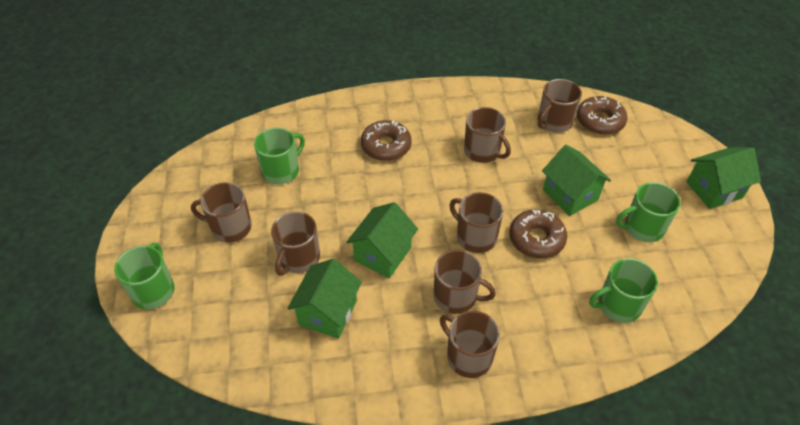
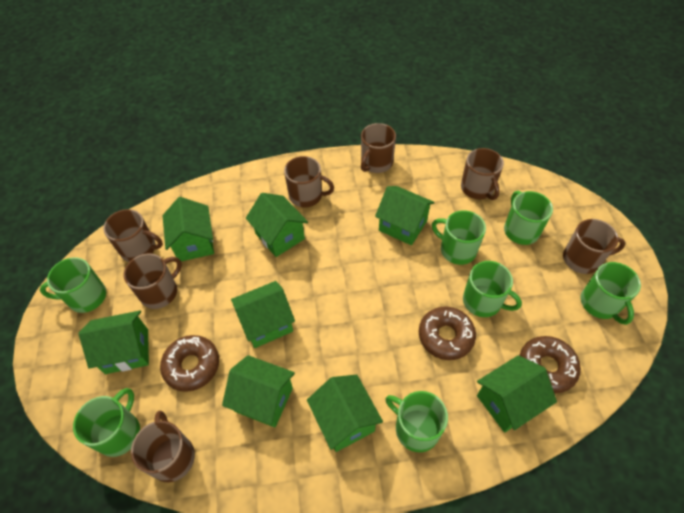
green house: [287,259,362,339] [346,202,418,278] [542,145,611,216] [687,148,761,209] = 4 -> [79,310,149,374] [163,197,214,261] [222,355,295,427] [231,281,295,348] [246,193,308,257] [307,374,383,452] [375,186,435,245] [477,355,557,433] = 8
green mug: [114,243,175,309] [254,128,305,184] [589,258,658,323] [616,182,681,242] = 4 -> [40,257,106,313] [73,388,140,457] [385,391,448,452] [432,210,486,265] [463,261,522,317] [504,190,553,245] [581,262,641,325] = 7

